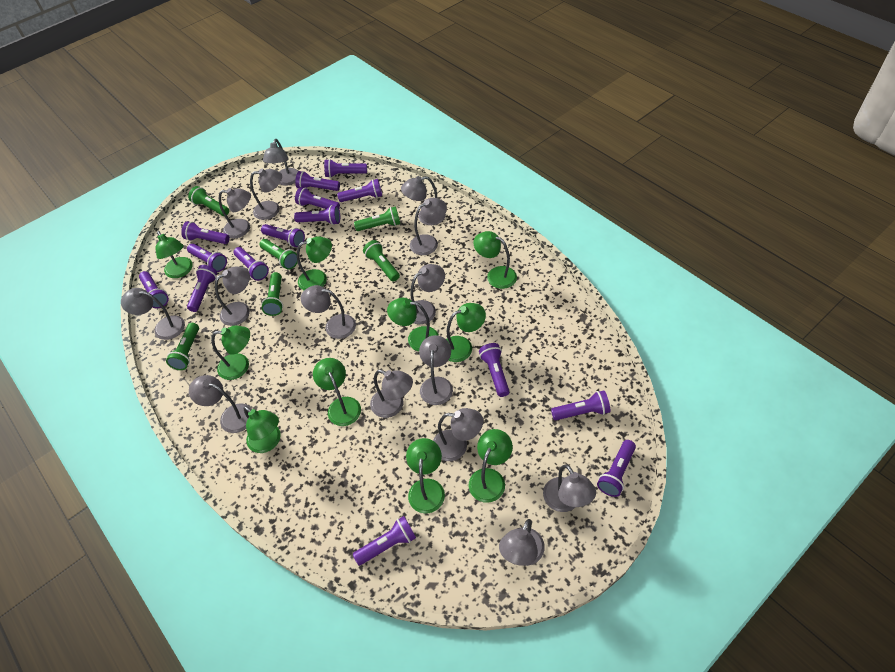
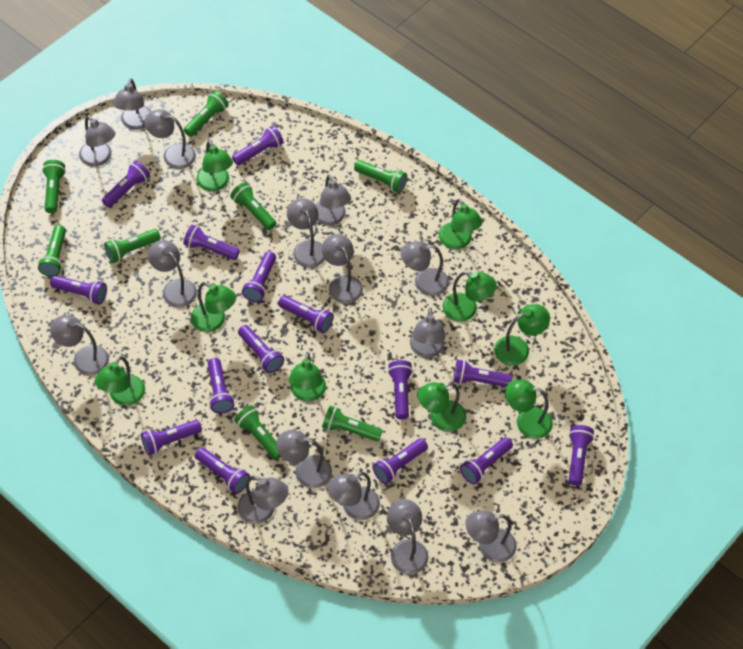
green flashlight: [166,323,199,370] [188,186,229,216] [259,239,298,270] [261,272,283,316] [354,206,400,231] [363,240,400,282] = 6 -> [38,225,66,277] [42,160,66,213] [104,229,161,263] [184,91,229,137] [231,182,276,230] [234,405,281,460] [322,406,383,441] [354,160,407,193] = 8
green lamp: [156,231,193,278] [211,325,250,380] [243,406,281,453] [297,236,332,290] [313,358,361,426] [387,298,439,351] [406,438,445,514] [446,303,486,362] [469,429,513,503] [474,231,517,289] = 10 -> [95,356,145,406] [191,282,236,332] [196,141,233,192] [289,352,326,402] [417,382,466,431] [439,199,483,249] [443,271,497,322] [494,304,550,366] [505,380,553,439] = 9

